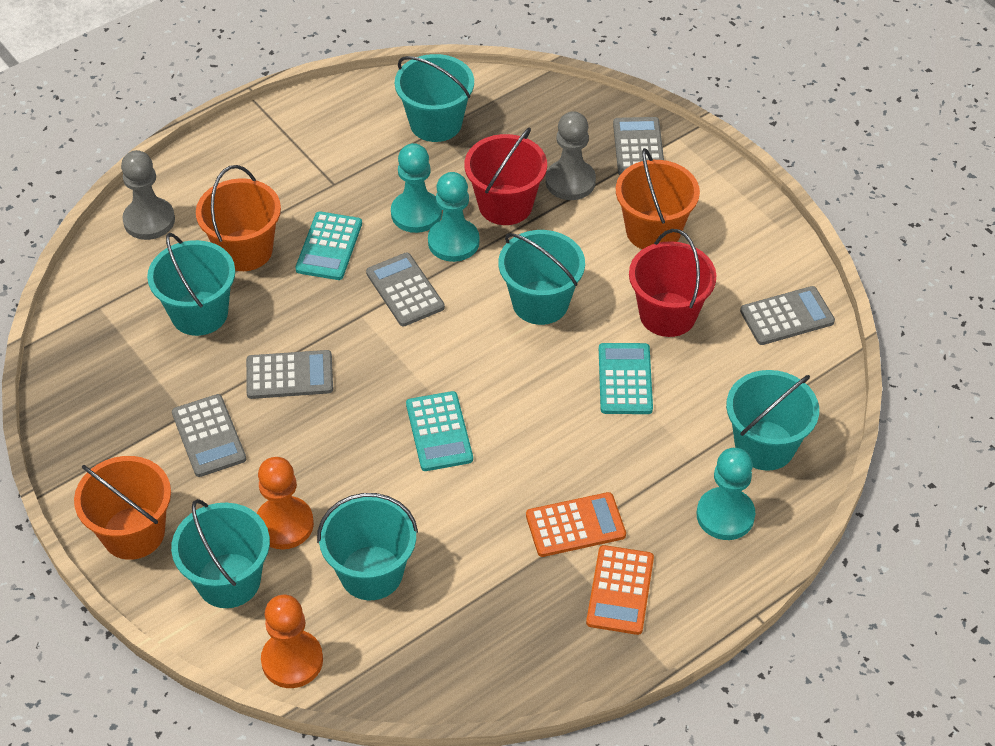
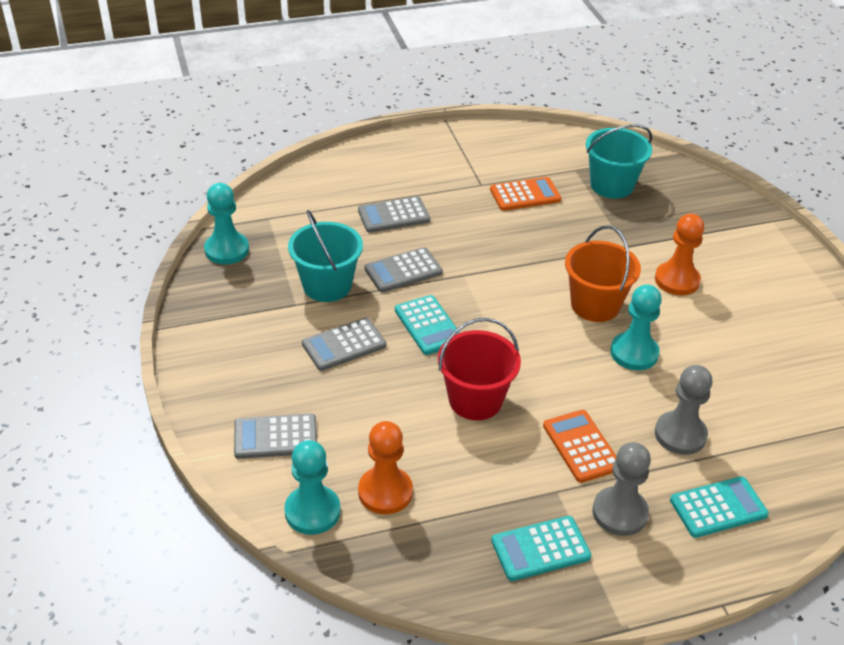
grey calculator: [172,394,246,477] [246,350,333,399] [366,252,445,326] [613,117,664,175] [740,286,835,345] = 5 -> [234,413,317,459] [302,317,386,371] [358,196,430,233] [365,247,443,292] = 4
orange bucket: [74,456,171,560] [196,165,281,271] [616,148,700,249] = 3 -> [565,225,641,322] = 1
red bucket: [464,128,547,225] [629,229,716,337] = 2 -> [438,318,521,420] = 1
turquoise bucket: [147,233,235,336] [171,499,270,608] [317,493,418,600] [395,54,474,142] [499,230,585,325] [726,370,819,471] = 6 -> [288,210,363,302] [586,124,652,199] = 2

